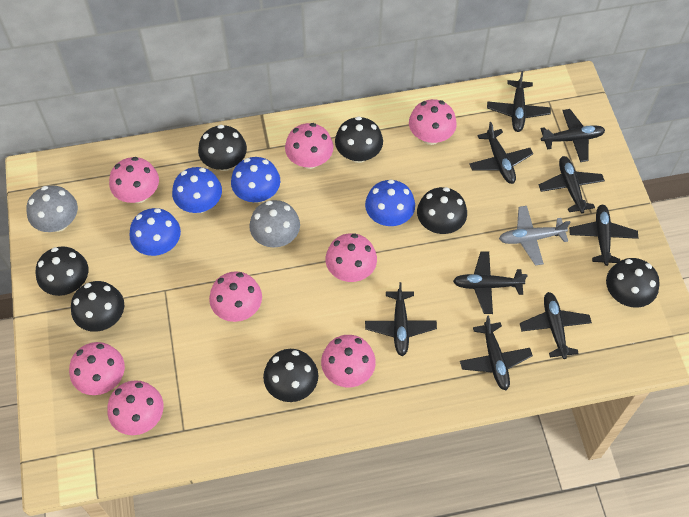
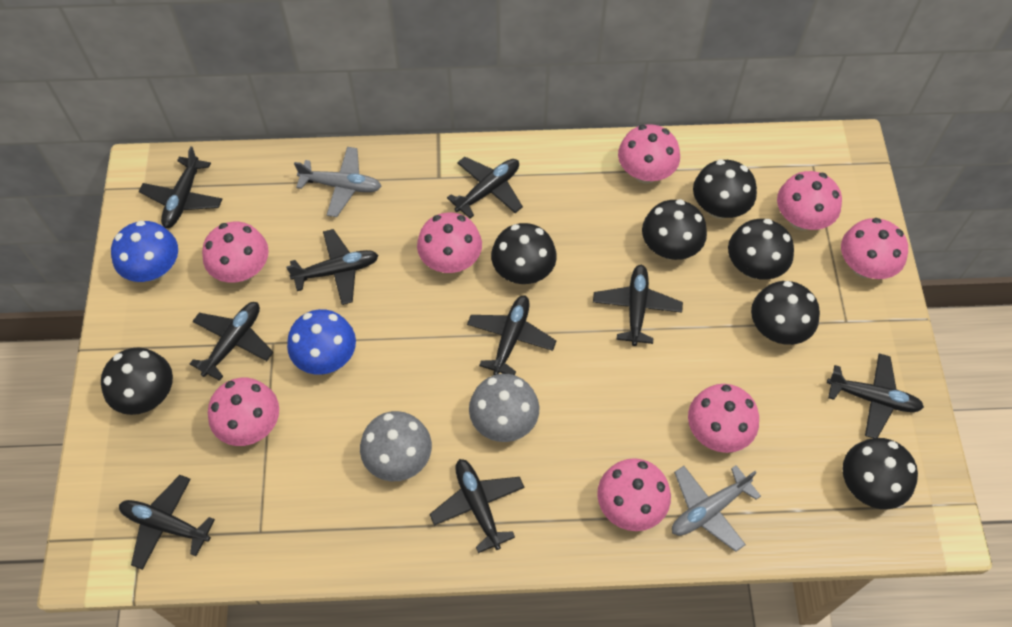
blue mushroom: [130,208,181,256] [172,167,222,213] [231,157,280,203] [365,180,415,226] = 4 -> [111,221,178,282] [287,309,356,375] = 2
grey plane: [499,206,571,265] = 1 -> [294,147,382,217] [672,465,761,552] = 2

